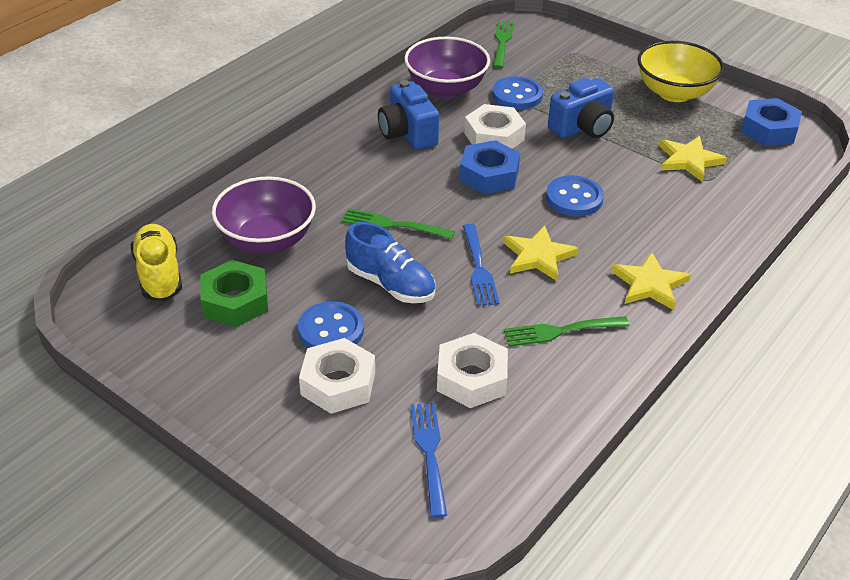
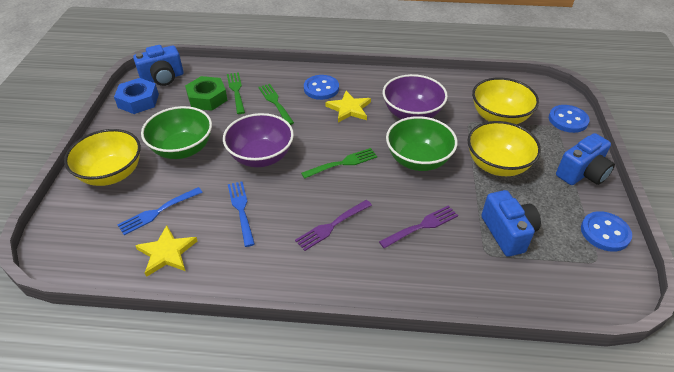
blue camera: [378,80,439,150] [548,78,614,138] = 2 -> [133,45,183,86] [481,190,541,257] [556,133,615,185] = 3
blue nut: [459,140,520,194] [741,98,802,146] = 2 -> [114,78,159,114] = 1
blue shoe: [345,222,435,303] = 1 -> none = 0
green bowl: none = 0 -> [141,106,212,159] [386,116,458,171] = 2
purple fork: none = 0 -> [295,200,372,251] [379,205,458,249] = 2
white nut: [299,338,375,414] [437,333,508,408] [464,104,526,149] = 3 -> none = 0
yellow bowl: [637,41,724,102] = 1 -> [64,129,141,186] [467,121,541,176] [472,78,539,124] = 3
yellow shoe: [130,224,182,301] = 1 -> none = 0
yellow star: [503,226,579,281] [611,252,691,310] [660,136,727,182] = 3 -> [135,225,197,277] [325,91,371,122] = 2

